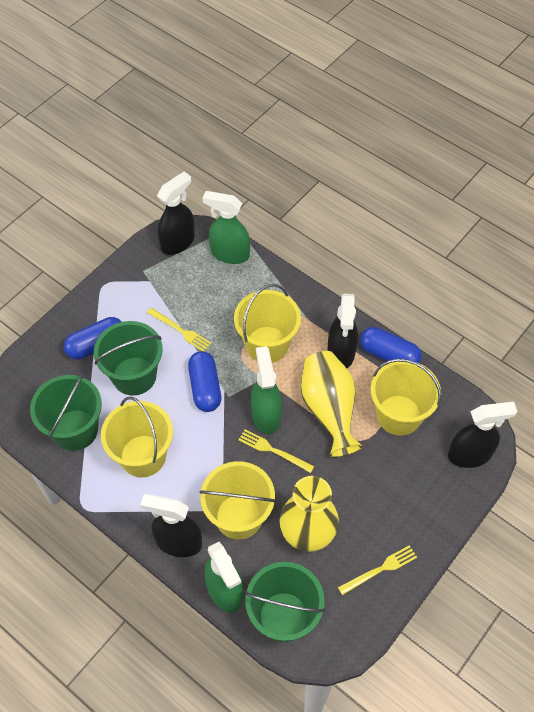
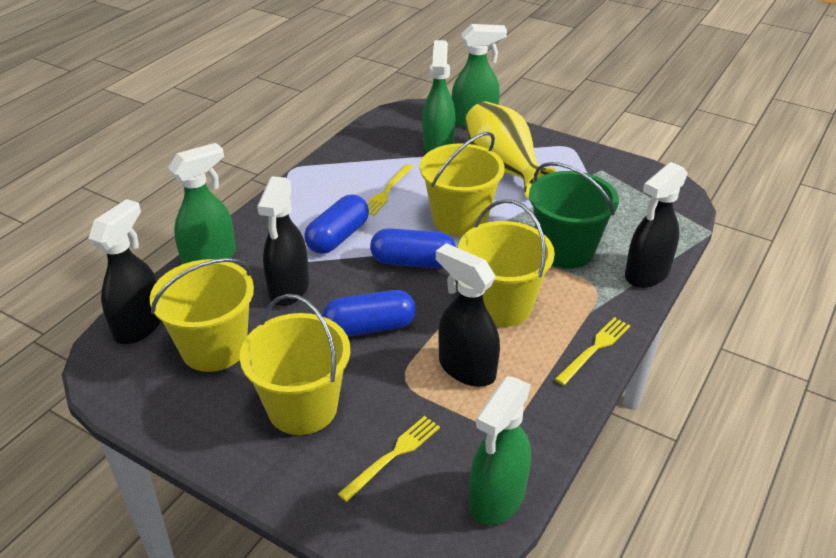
green bucket: [30,374,102,451] [94,321,163,396] [245,562,325,642] = 3 -> [529,162,619,268] = 1
green spray bottle: [203,191,250,264] [204,542,243,613] [251,346,282,434] = 3 -> [168,143,236,264] [422,40,456,153] [452,24,507,128] [469,376,531,525] = 4
yellow vase: [280,476,339,552] [301,351,363,457] = 2 -> [465,101,557,198] = 1

